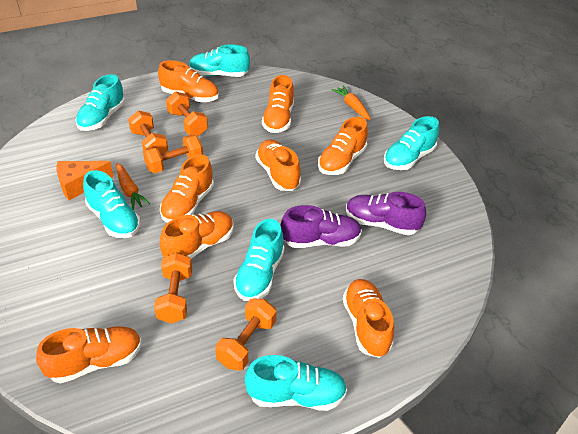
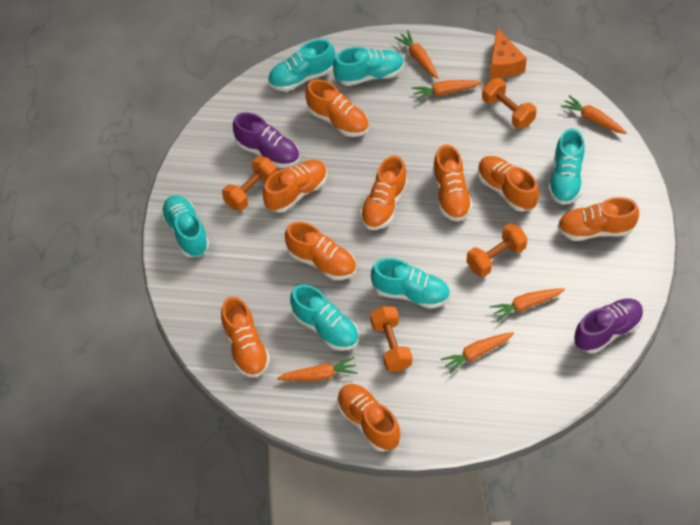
orange carrot: [116,163,150,210] [331,86,371,120] = 2 -> [277,357,358,381] [394,31,438,79] [412,80,482,100] [440,332,514,374] [490,288,565,322] [560,95,627,134] = 6
orange dumbbell: [128,111,168,154] [143,135,203,173] [154,252,192,324] [166,91,208,136] [215,299,277,371] = 5 -> [222,156,277,211] [370,306,412,372] [467,223,528,277] [482,78,537,129] = 4
orange shoe: [36,326,142,383] [158,60,219,102] [160,154,214,223] [160,211,234,259] [256,140,301,191] [262,75,294,133] [318,117,368,175] [343,279,394,358] = 8 -> [221,297,270,378] [263,160,327,213] [285,222,356,280] [305,79,369,137] [337,384,400,452] [360,155,408,230] [432,144,473,222] [477,156,539,212] [558,197,639,241] = 9

